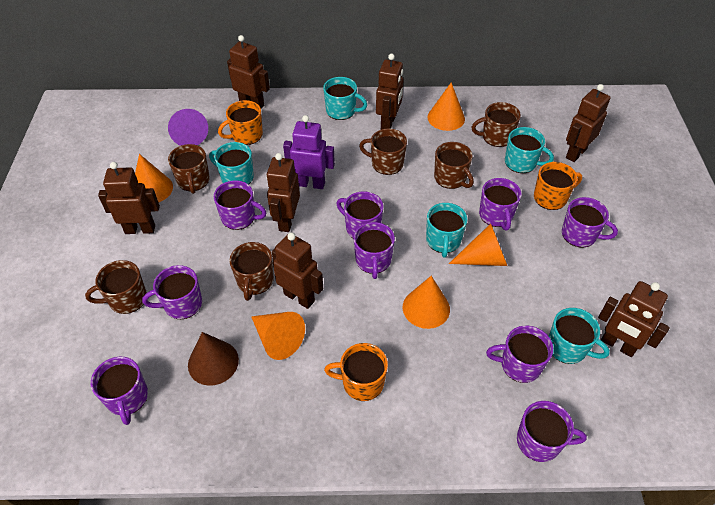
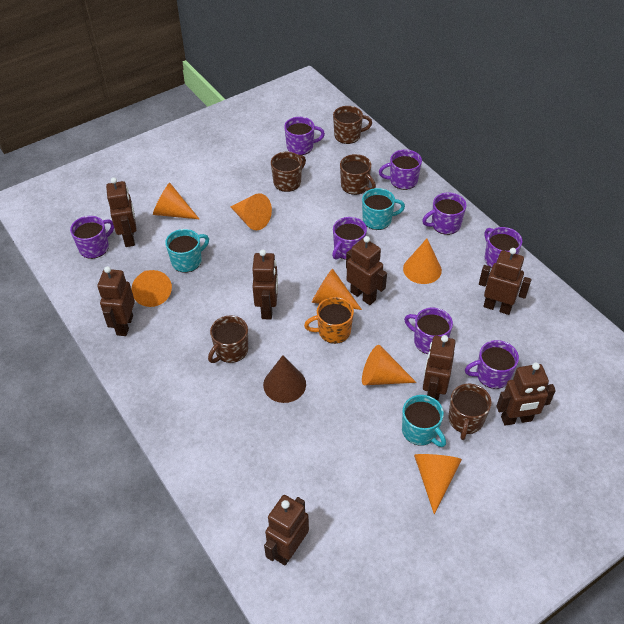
brown mug: [85,260,147,314] [168,144,210,194] [230,242,274,301] [359,129,407,175] [434,142,474,189] [471,102,521,147] = 6 -> [208,315,248,363] [271,152,306,192] [333,106,372,144] [340,154,376,195] [448,384,492,440] = 5
brown robot: [98,162,160,234] [227,35,270,109] [266,153,300,232] [272,232,323,309] [376,54,404,130] [566,84,611,162] [598,281,670,357] = 7 -> [98,266,135,336] [106,177,137,247] [252,250,278,319] [264,495,309,565] [346,236,387,305] [423,335,456,401] [479,248,532,315] [497,363,556,426] = 8
orange cone: [135,154,173,202] [251,312,305,360] [403,276,450,329] [428,82,465,131] [449,224,507,266] = 5 -> [131,270,172,307] [153,183,199,219] [231,193,272,230] [312,268,362,310] [362,345,417,385] [403,239,442,284] [414,454,462,514] = 7
orange mug: [218,100,263,145] [324,343,388,401] [534,162,582,210] = 3 -> [304,297,354,344] = 1
purple cone: [168,109,208,146] = 1 -> none = 0
purple mug: [91,357,148,425] [142,265,202,319] [214,180,266,230] [336,191,383,238] [353,222,395,279] [479,178,521,230] [486,325,553,383] [517,401,587,462] [562,197,618,248] = 9 -> [70,216,114,259] [284,117,325,155] [332,217,367,260] [379,149,422,190] [404,308,453,354] [422,192,466,235] [465,340,519,389] [484,227,522,268] = 8
purple robot: [283,115,335,189] = 1 -> none = 0
turquoise mug: [209,142,254,185] [323,77,367,120] [426,203,467,258] [505,127,554,173] [549,308,610,364] = 5 -> [165,229,209,273] [362,188,405,230] [402,395,446,447] = 3

